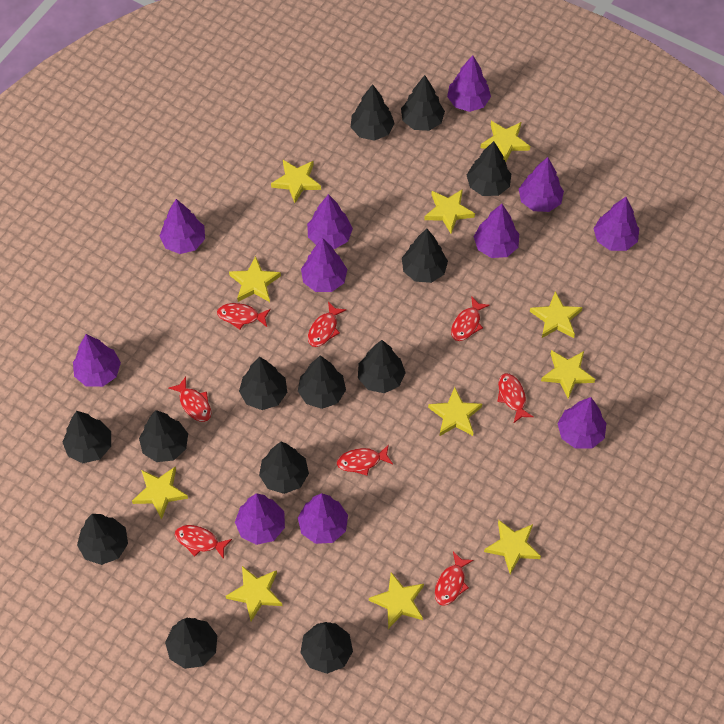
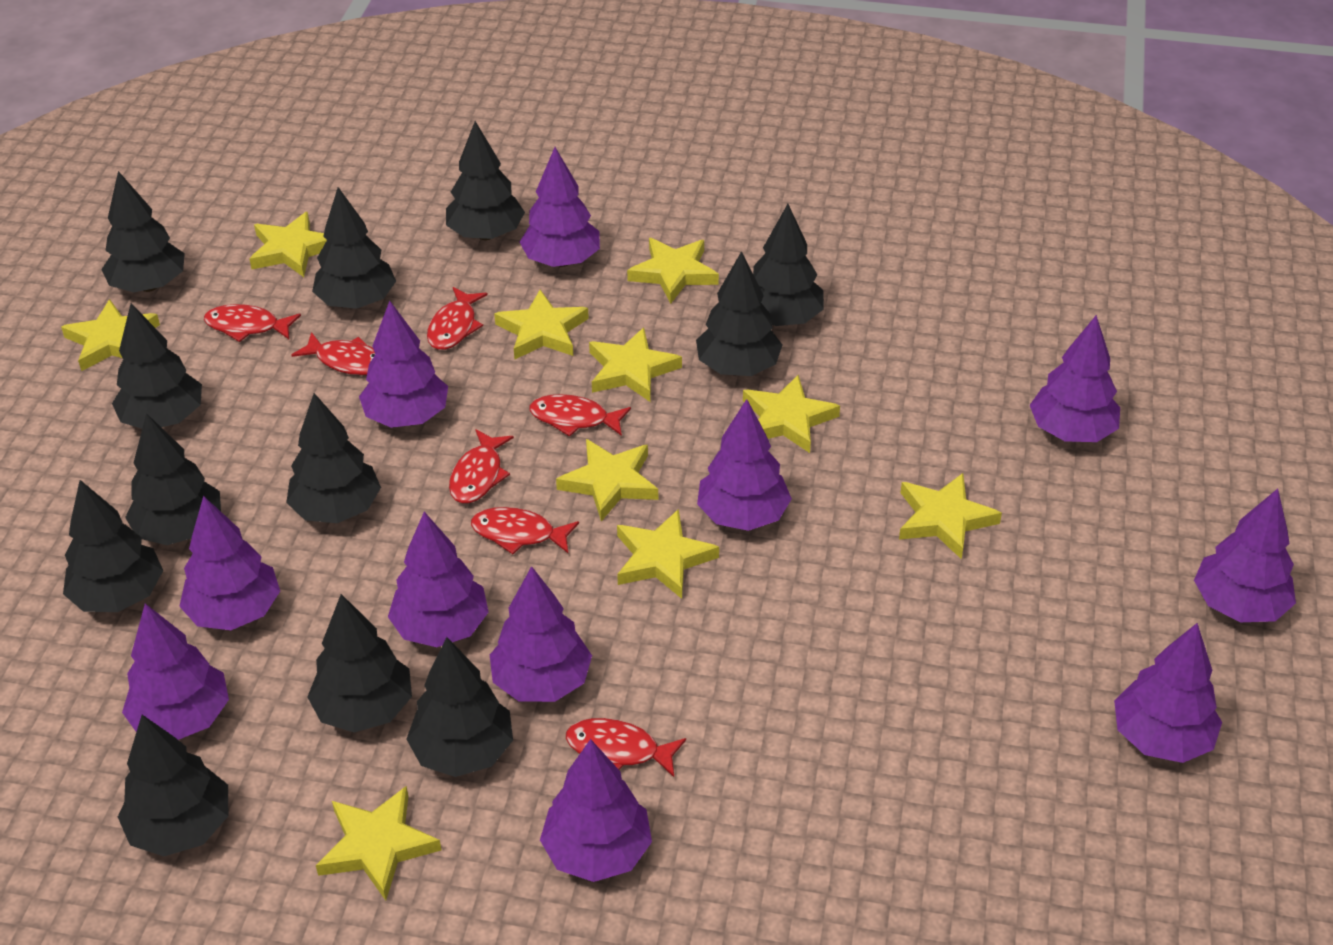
black tree: [62,411,111,463] [77,514,128,565] [139,410,188,462] [165,618,217,669] [239,357,287,410] [259,442,309,494] [298,355,346,409] [300,622,353,674] [351,84,395,141] [358,340,406,393] [401,75,445,131] [402,229,448,283] [467,141,511,196] = 13 -> [63,480,163,612] [101,171,185,292] [112,303,202,429] [118,715,228,856] [125,413,221,545] [286,393,381,523] [307,594,412,733] [312,187,396,309] [407,637,513,777] [446,121,525,240] [696,251,782,376] [753,204,824,326] = 12
red fish: [169,377,211,422] [175,525,232,559] [217,303,271,330] [308,301,347,347] [337,444,393,475] [435,552,474,606] [451,296,490,341] [497,373,533,424] = 8 -> [204,304,301,342] [292,332,375,375] [427,287,488,350] [449,429,514,504] [471,507,579,554] [530,394,631,437] [566,718,686,777] = 7
yellow star: [132,467,188,520] [226,566,282,621] [229,256,281,302] [271,160,321,203] [369,572,424,629] [424,189,475,234] [428,387,482,436] [481,121,530,162] [484,520,541,574] [530,291,583,338] [541,350,595,399] = 11 -> [61,299,160,371] [249,212,327,277] [316,786,441,901] [494,290,589,359] [556,439,658,522] [589,327,682,402] [617,509,719,599] [627,238,719,304] [743,375,840,453] [899,473,1002,559] = 10

